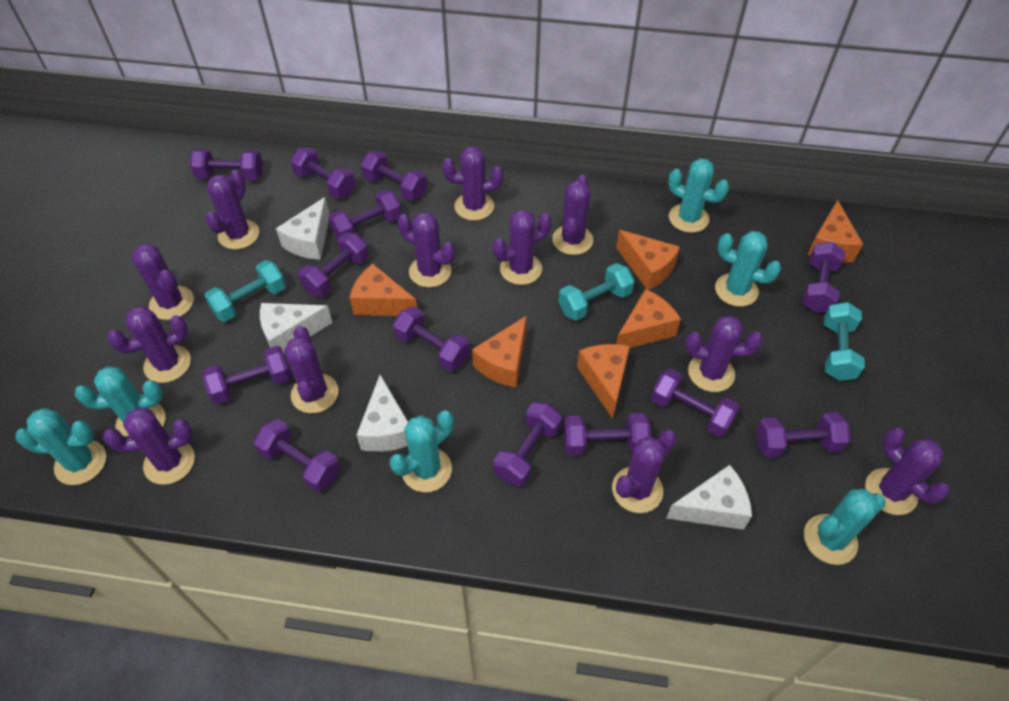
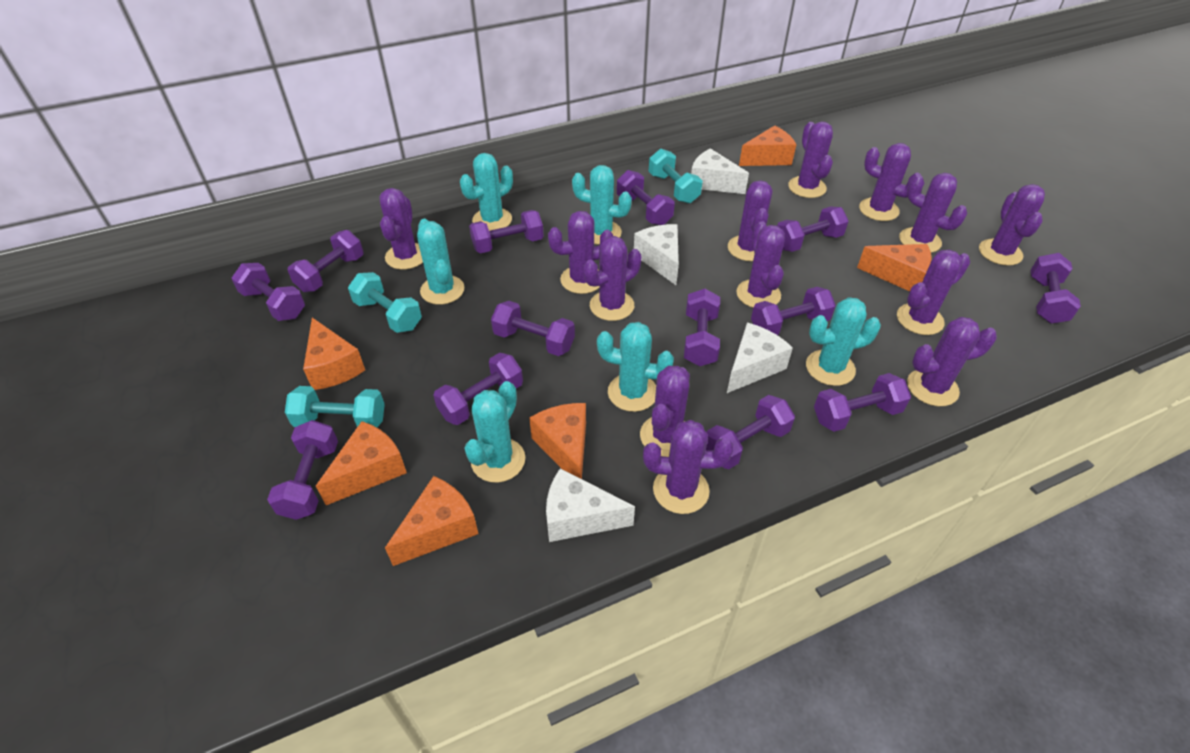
purple cactus: [103,408,195,485] [107,306,191,383] [131,244,194,320] [205,170,259,250] [284,326,339,413] [398,212,455,288] [442,146,503,221] [492,210,552,285] [552,175,593,255] [612,430,677,513] [685,316,763,392] [865,428,949,515] = 12 -> [380,188,423,270] [548,211,613,294] [583,236,641,321] [640,366,690,457] [643,420,734,514] [728,180,773,261] [736,221,785,308] [788,122,833,198] [859,143,921,221] [897,250,970,335] [899,173,967,253] [907,317,997,406] [979,184,1045,266] = 13

